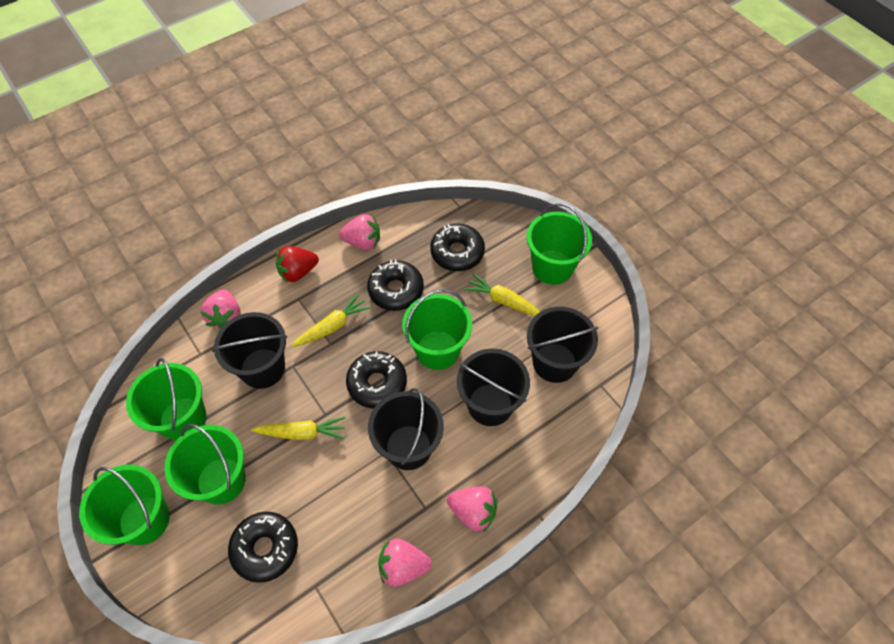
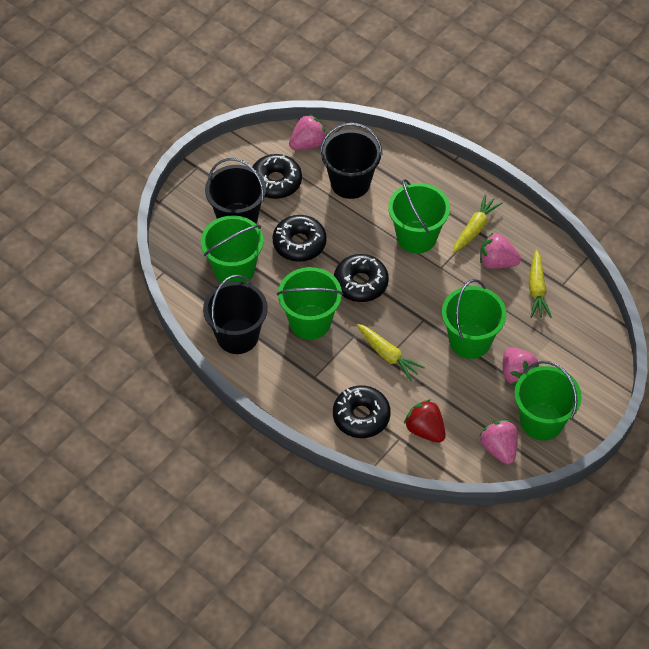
black bucket: [212,312,287,389] [368,388,444,470] [457,349,530,426] [527,307,598,383] = 4 -> [203,275,268,354] [205,158,266,224] [320,123,382,199] = 3

